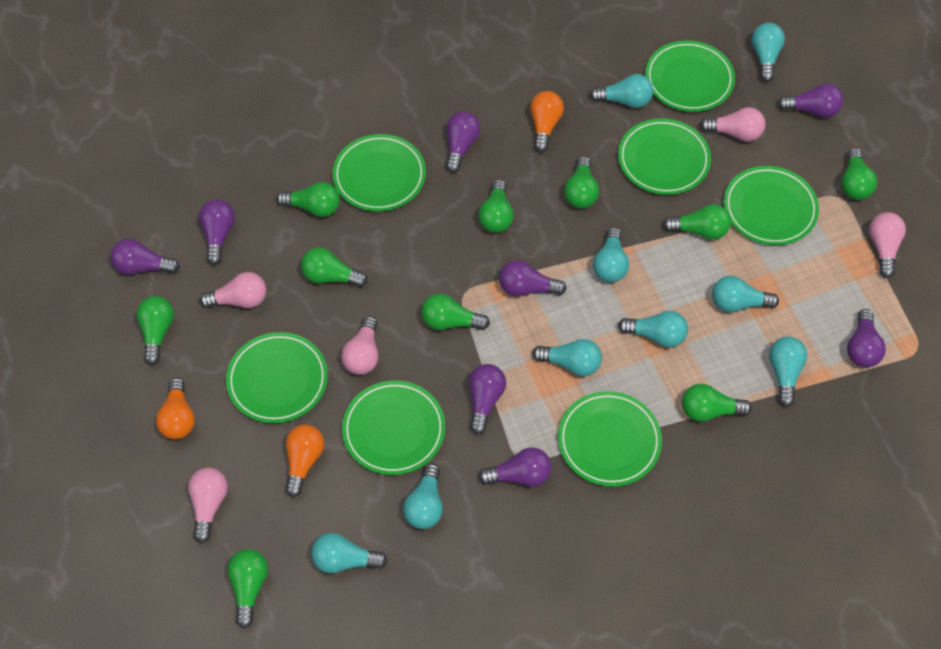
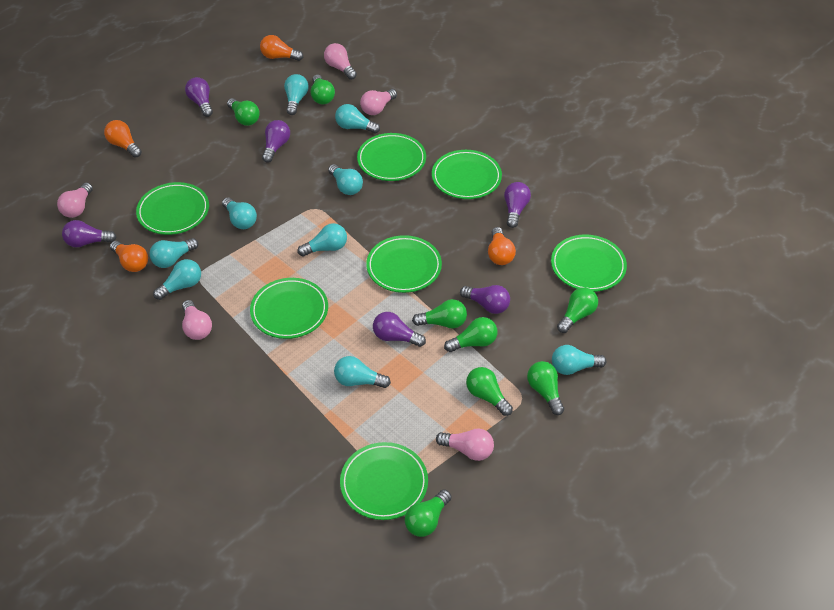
green light bulb: [136,296,174,365] [227,549,268,628] [276,182,340,217] [301,247,368,287] [421,293,490,330] [478,179,514,233] [564,156,599,209] [663,204,731,240] [682,384,752,422] [841,148,877,200] = 10 -> [227,98,260,126] [311,75,335,105] [405,489,452,537] [412,299,467,328] [444,317,497,352] [466,367,513,416] [527,361,564,415] [557,287,598,333] = 8
orange light bulb: [156,378,195,439] [285,424,324,497] [530,91,564,152] = 3 -> [104,120,142,158] [110,241,148,272] [260,35,303,61] [488,227,516,265] = 4
purple light bulb: [110,239,180,275] [199,199,235,265] [446,111,480,173] [469,364,506,435] [478,447,552,486] [499,260,566,296] [777,84,844,118] [847,309,886,367] = 8 -> [62,220,117,248] [185,77,213,117] [262,120,290,163] [373,312,426,347] [460,285,510,314] [504,182,531,228] = 6

